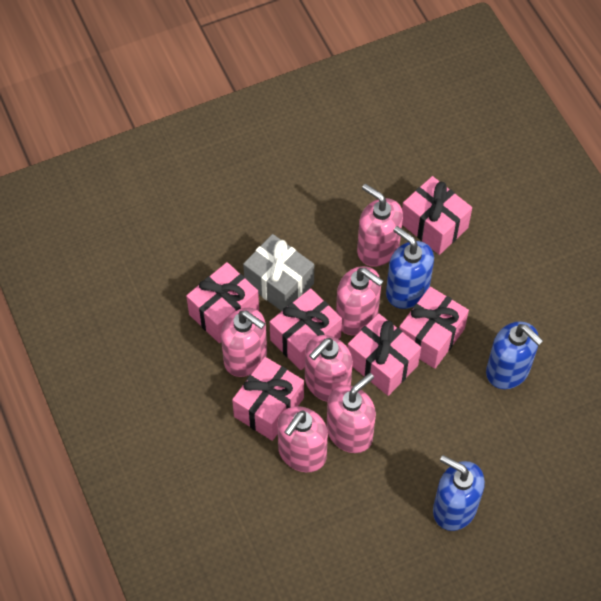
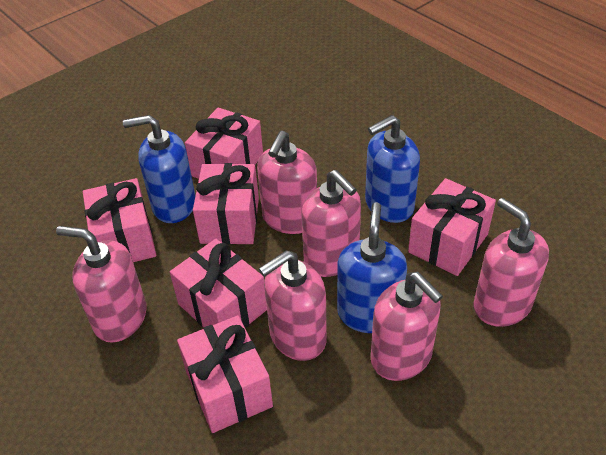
grey gift: [243,234,314,311] = 1 -> none = 0

